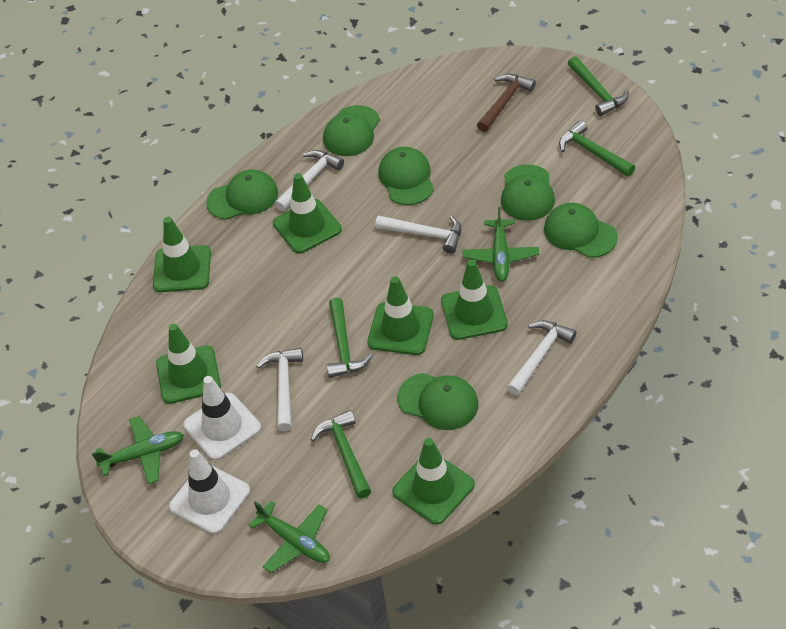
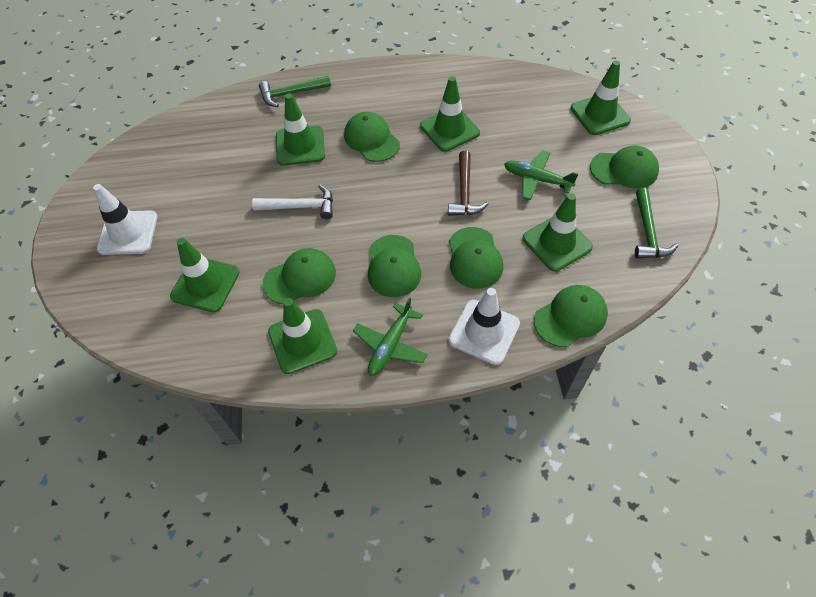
green hammer: [311,410,371,499] [326,298,372,378] [559,120,635,177] [568,56,629,116] = 4 -> [259,76,331,107] [635,188,678,259] = 2
green plane: [92,416,184,484] [248,501,330,573] [463,207,539,282] = 3 -> [353,297,428,376] [504,150,578,200] = 2
white hammer: [257,348,303,431] [275,150,344,211] [375,215,462,253] [507,320,576,395] = 4 -> [252,185,333,219] = 1

